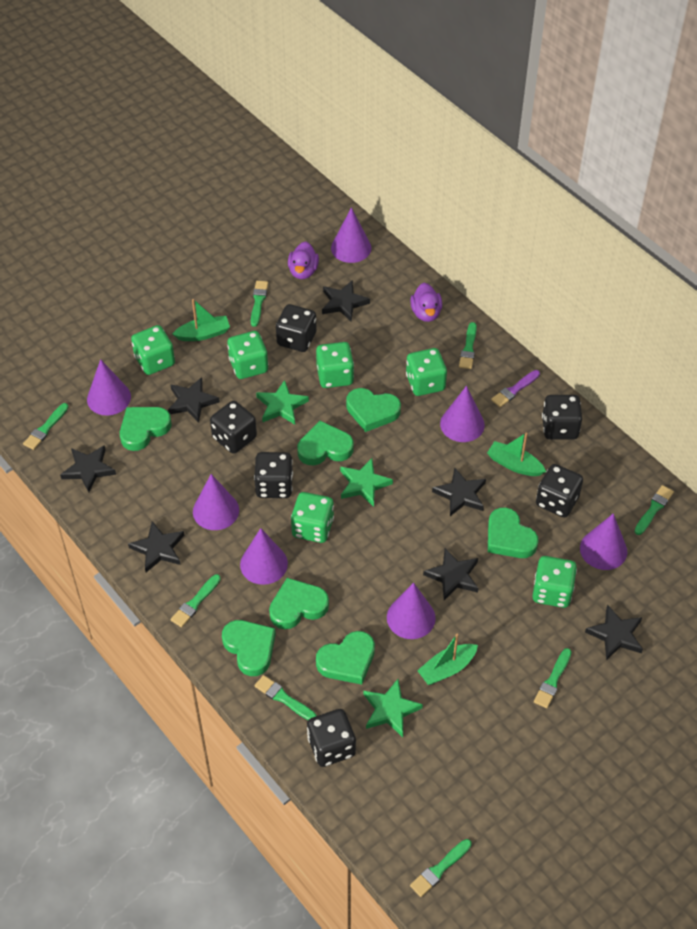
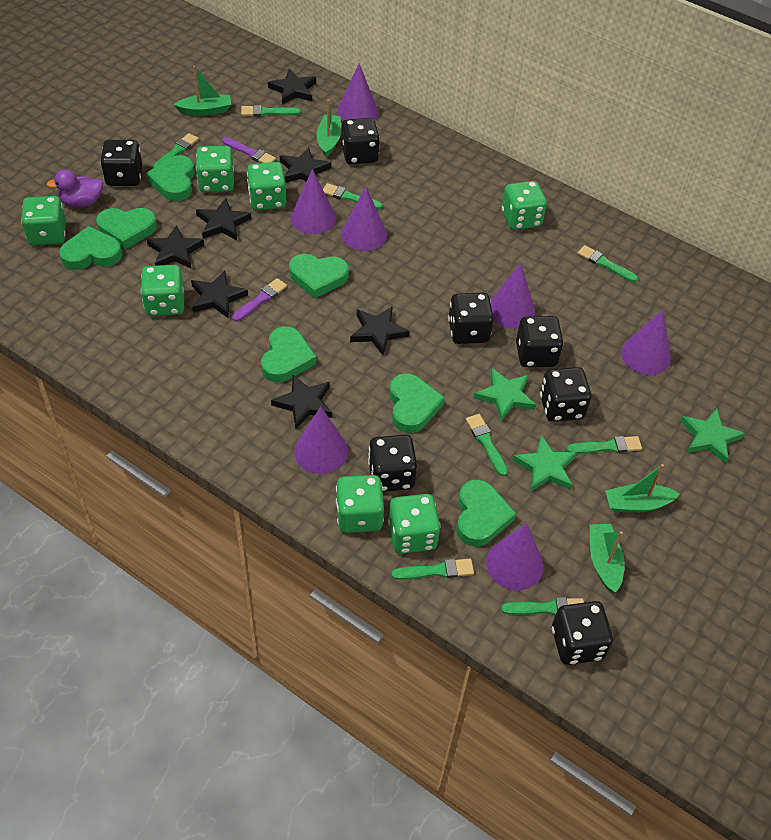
black dice: [210,401,257,454] [254,452,293,498] [276,304,317,352] [307,709,356,767] [536,464,583,517] [542,395,582,440] = 6 -> [100,140,142,186] [341,118,380,165] [368,435,417,492] [448,293,494,344] [516,316,563,367] [540,367,591,422] [552,601,613,665] = 7
green boat: [173,299,230,341] [417,634,478,685] [487,432,546,476] = 3 -> [174,66,231,116] [317,99,341,157] [590,524,625,593] [605,464,680,513] = 4
green dice: [131,325,175,375] [227,331,268,379] [291,492,334,543] [316,342,354,388] [406,348,447,396] [533,556,577,608] = 6 -> [21,196,66,246] [141,265,184,316] [196,146,234,192] [247,162,286,210] [336,475,384,533] [388,494,440,554] [502,181,547,230] = 7
purple brush: [491,370,540,407] = 1 -> [222,137,276,163] [232,278,287,322] = 2
purple duck: [288,241,319,279] [410,283,442,322] = 2 -> [46,169,103,207] = 1

